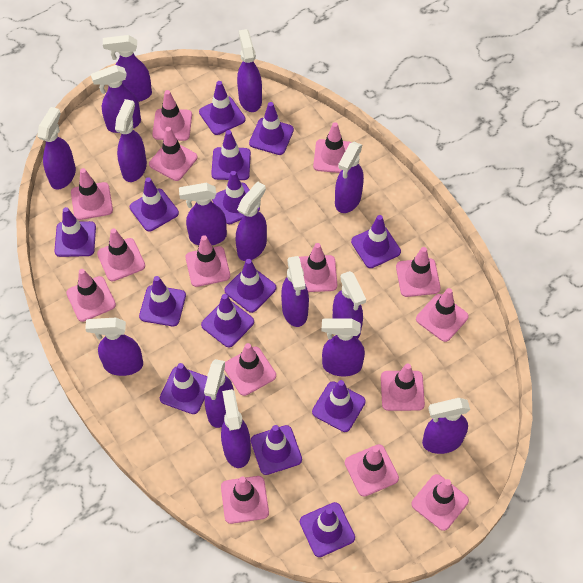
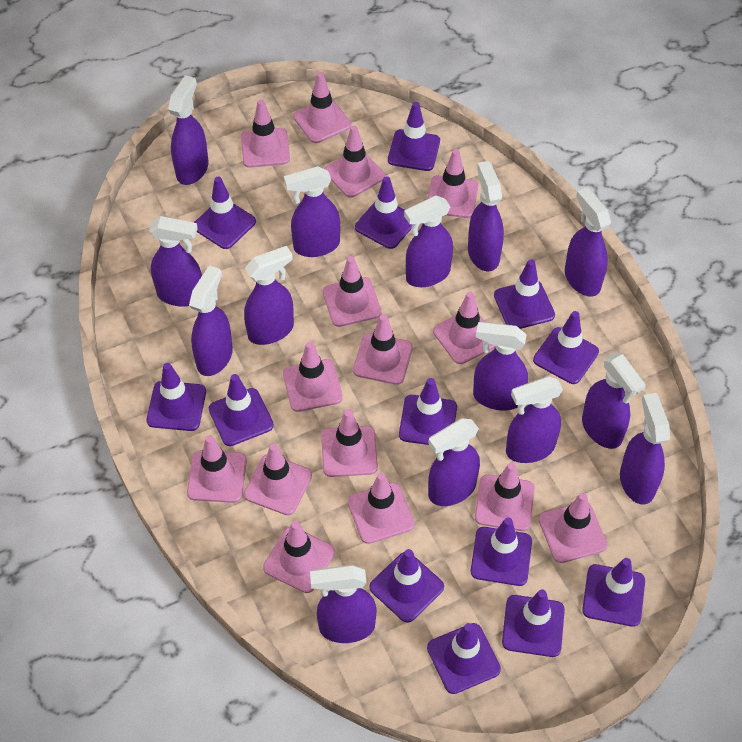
purple spray bottle: [37,107,76,190] [85,317,143,376] [91,65,141,133] [103,35,152,102] [115,99,147,182] [179,183,227,245] [204,359,234,428] [221,389,251,468] [236,181,267,261] [237,29,262,112] [281,256,309,327] [321,318,365,376] [333,271,366,339] [335,142,364,213] [422,398,470,454] = 15 -> [149,216,202,307] [168,75,208,185] [189,265,233,376] [244,246,294,345] [284,166,340,257] [310,565,377,643] [404,195,453,287] [428,418,480,506] [468,161,504,271] [473,322,528,410] [506,376,563,463] [565,188,611,297] [582,352,646,449] [620,393,670,504] = 14
purple traffic cone: [54,207,96,257] [130,177,179,232] [139,276,186,326] [160,363,207,414] [199,81,245,135] [201,294,254,347] [211,130,251,180] [212,171,260,224] [224,259,277,313] [249,102,294,155] [251,425,302,475] [300,502,355,557] [312,380,366,432] [351,215,401,268] = 14 -> [146,363,206,431] [194,177,256,249] [209,374,274,446] [355,176,413,249] [369,549,444,623] [388,102,440,171] [399,378,457,445] [427,623,501,694] [471,517,532,586] [494,259,555,329] [502,589,565,657] [533,311,599,384] [582,558,645,627] = 13

